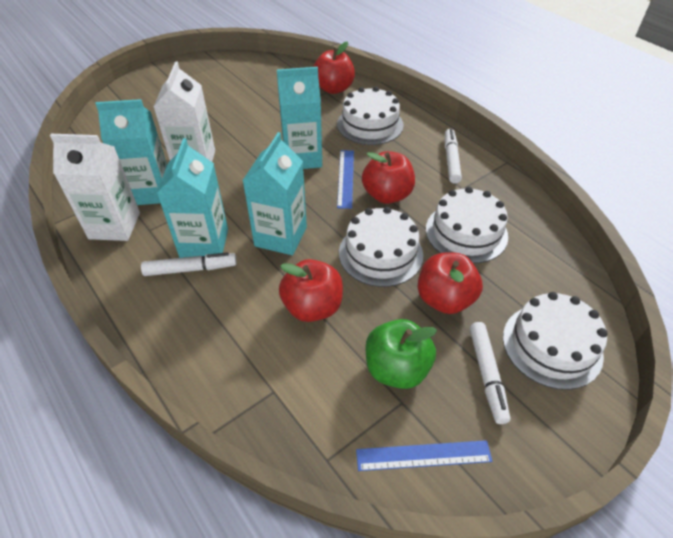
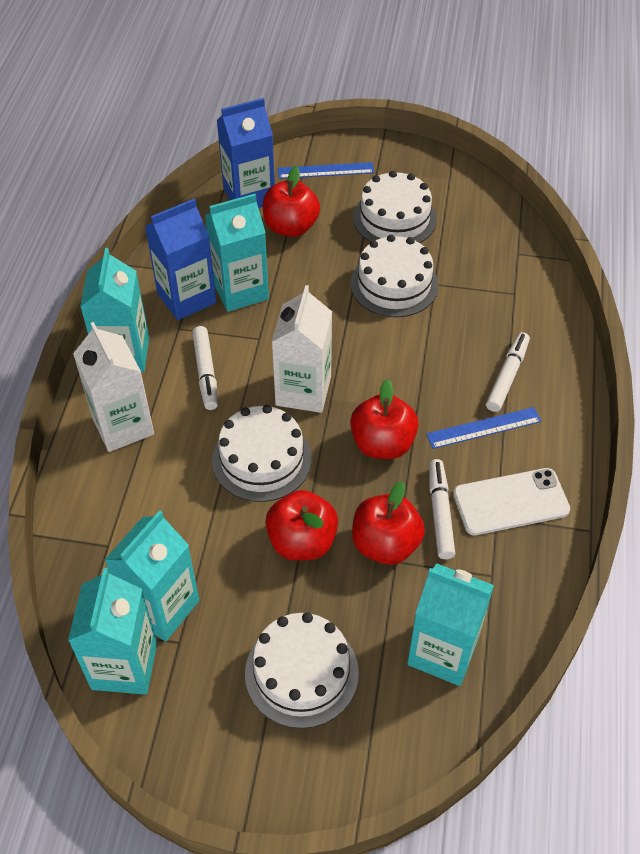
blue carton: none = 0 -> [145,198,217,320] [217,98,275,208] = 2
green apple: [366,319,437,389] = 1 -> none = 0
turquoise carton: [95,99,167,205] [157,138,228,258] [242,132,307,255] [277,67,322,169] = 4 -> [68,568,157,695] [80,248,149,372] [105,510,199,642] [205,194,269,312] [407,564,494,686] = 5
white phone: none = 0 -> [453,468,570,535] = 1

